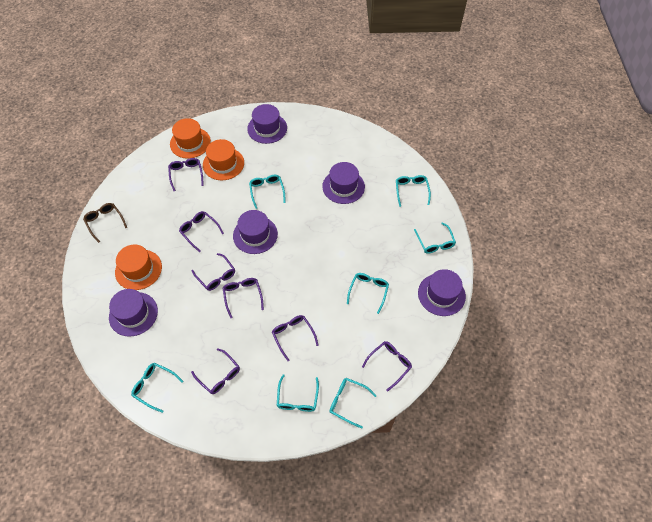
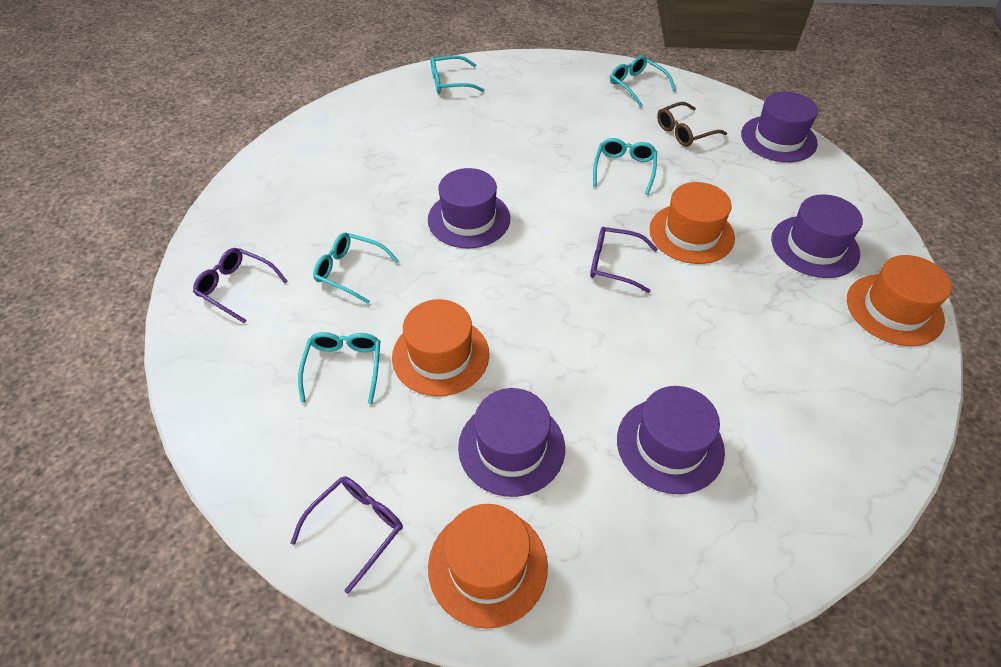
orange hat: [115,245,162,290] [170,118,211,159] [203,139,244,180] = 3 -> [392,299,489,396] [428,504,548,629] [649,182,735,264] [847,255,952,346] = 4
purple glasses: [168,158,204,191] [179,211,224,252] [191,348,240,394] [192,253,235,291] [223,278,264,318] [272,315,319,361] [362,341,412,392] = 7 -> [193,248,287,324] [291,476,403,594] [590,227,658,293] = 3
turquoise glasses: [131,363,183,413] [249,175,285,209] [277,374,319,412] [329,378,376,429] [347,273,389,314] [396,175,431,207] [414,222,456,254] = 7 -> [298,332,380,404] [313,233,399,304] [431,55,484,94] [593,138,657,195] [610,55,676,107] = 5

